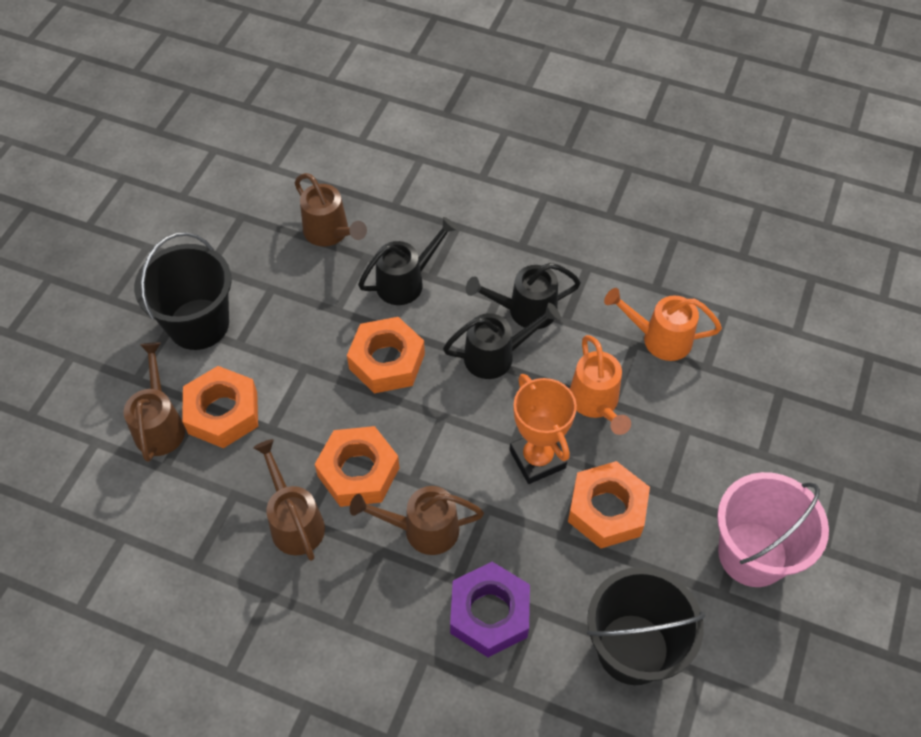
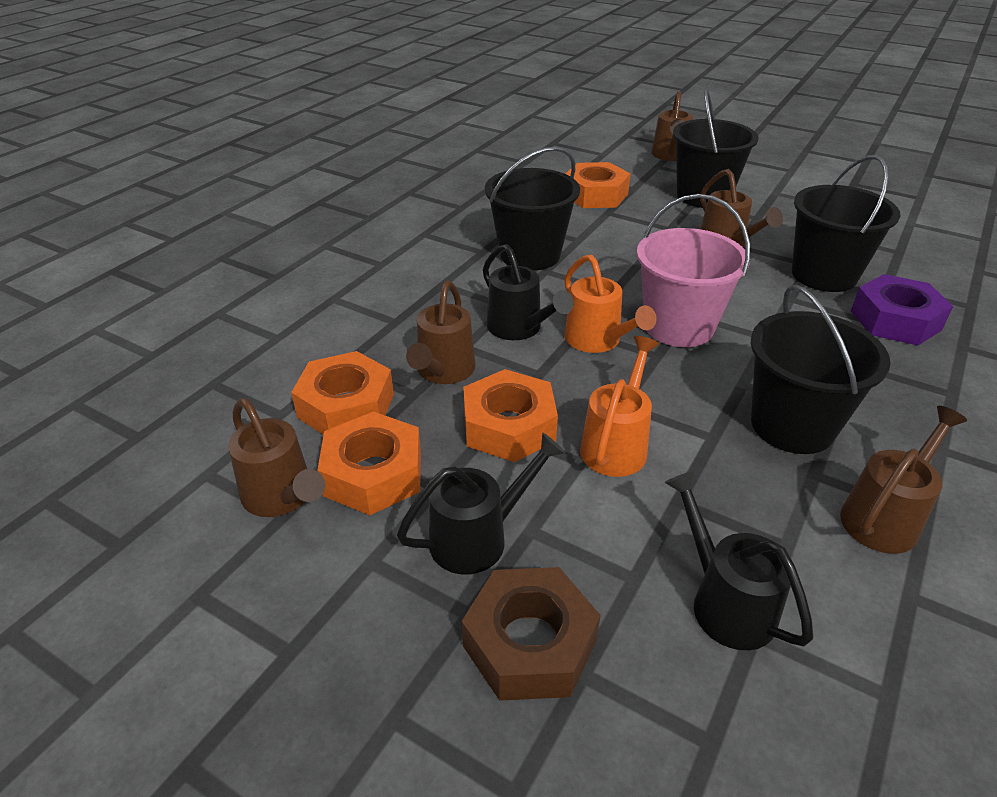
black bucket: [134,232,232,350] [587,567,706,685] = 2 -> [485,147,580,271] [673,89,759,208] [751,285,891,454] [792,155,901,292] = 4
brown nut: none = 0 -> [462,567,600,701] = 1
brown watering can: [124,342,185,462] [253,439,325,561] [295,173,367,246] [350,486,484,555] = 4 -> [228,398,325,517] [406,281,476,384] [651,91,693,161] [700,169,783,248] [840,406,967,554] = 5
orange trophy: [509,374,577,484] = 1 -> none = 0

